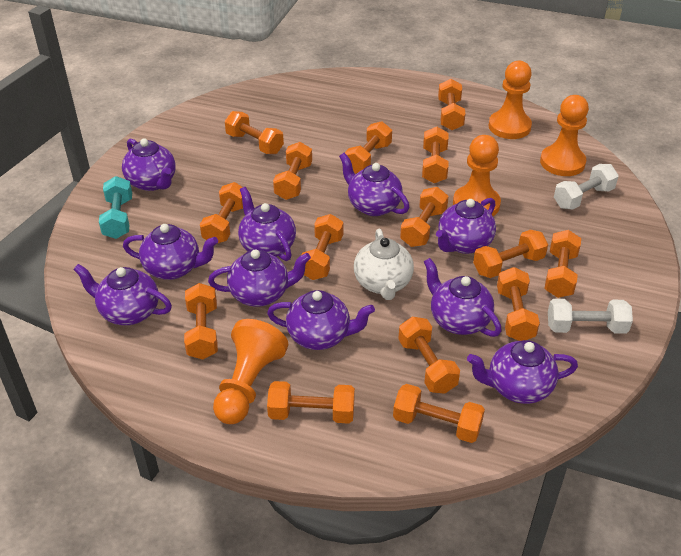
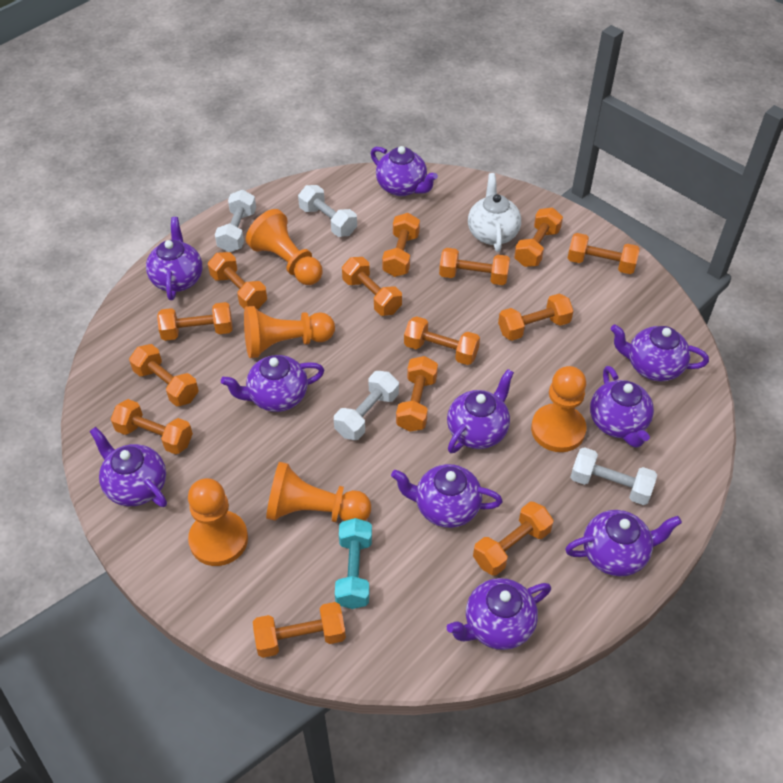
orange dumbbell: [184,283,218,359] [200,182,243,244] [225,111,284,154] [267,381,355,424] [273,142,312,200] [302,214,343,280] [345,121,392,174] [393,384,485,443] [398,317,460,394] [400,187,449,247] [422,127,449,183] [438,79,466,130] [473,230,548,278] [497,267,540,341] [544,230,581,298] = 15 -> [111,399,193,454] [129,344,199,406] [157,302,233,341] [208,252,267,309] [253,602,346,658] [342,257,402,316] [382,213,420,277] [396,356,438,432] [404,316,480,365] [439,248,510,285] [473,502,554,576] [498,294,573,341] [514,208,563,267] [567,233,640,274] = 14
orange pawn: [213,319,288,424] [453,135,501,216] [488,61,532,139] [540,95,589,176] = 4 -> [188,478,248,566] [244,306,335,358] [246,209,323,285] [266,462,371,522] [531,366,586,452] = 5
white dumbbell: [548,299,633,334] [554,164,619,210] = 2 -> [215,190,256,252] [298,185,357,237] [334,371,399,440] [571,447,657,505] = 4

